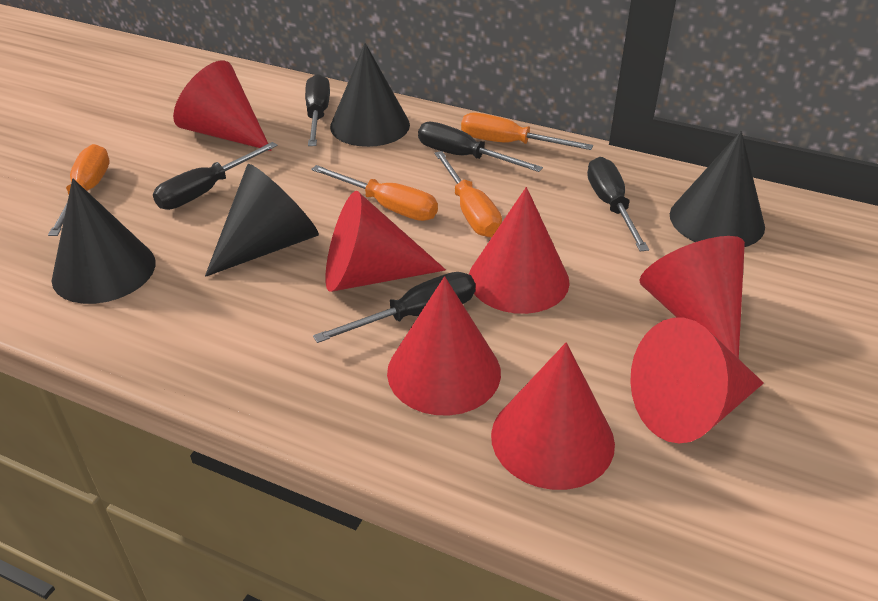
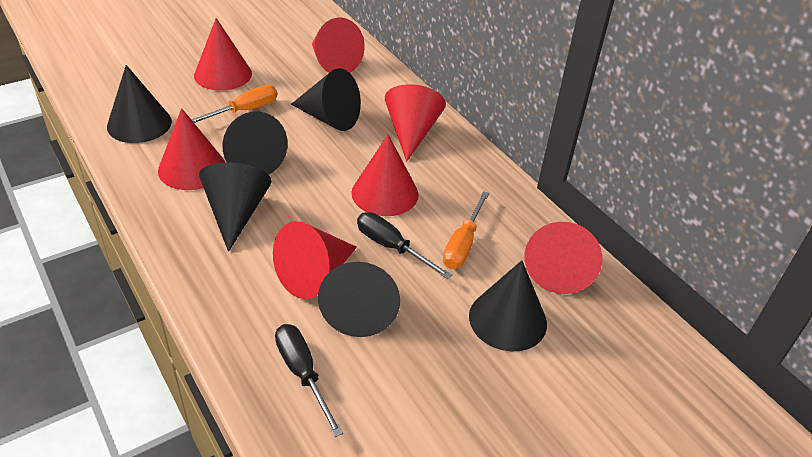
black cone: [52,179,156,304] [205,164,319,277] [330,43,410,147] [670,131,765,247] = 4 -> [107,65,172,143] [199,162,272,252] [222,111,288,175] [291,68,361,131] [318,262,400,337] [469,260,547,352] = 6
black screwdriver: [153,142,278,210] [305,74,330,146] [313,272,476,343] [418,122,543,172] [587,157,649,251] = 5 -> [275,324,343,437] [357,212,452,279] = 2
orange screwdriver: [48,144,110,236] [311,165,438,221] [434,151,502,237] [461,113,593,150] = 4 -> [191,85,277,123] [443,191,489,269] = 2

